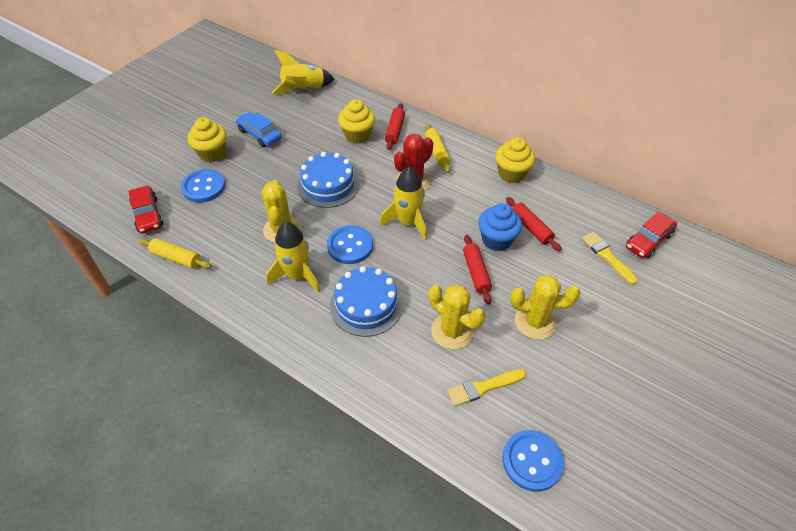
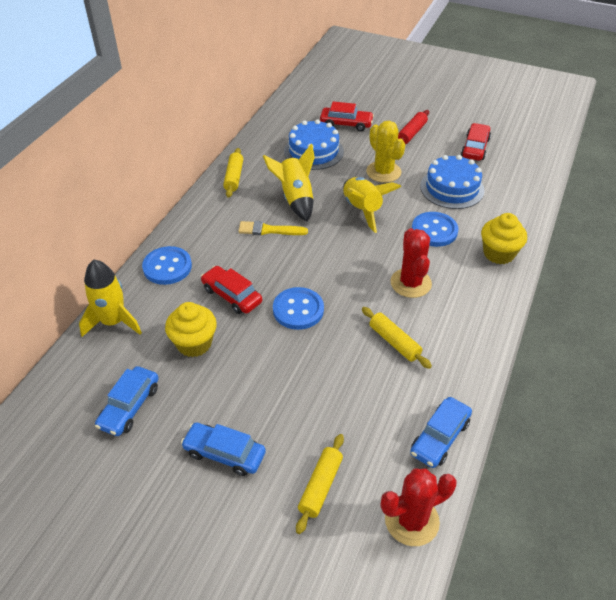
blue car: [236,112,282,147] = 1 -> [95,366,159,436] [181,423,266,476] [410,397,472,468] = 3
blue cupcake: [478,203,522,251] = 1 -> none = 0
red cactus: [394,134,433,191] = 1 -> [381,469,457,546] [391,228,432,298] = 2
red car: [128,186,163,234] [626,211,677,258] = 2 -> [201,266,262,314] [320,101,374,131] [461,123,491,161] = 3
red rolling pin: [385,103,405,150] [463,235,492,305] [506,197,561,251] = 3 -> [398,110,429,144] = 1
yellow brush: [447,369,526,406] [582,232,638,285] = 2 -> [238,221,308,235] = 1
yellow cactus: [262,180,301,243] [429,284,485,349] [510,275,580,340] = 3 -> [366,121,405,183] = 1
yellow cupcake: [188,117,227,162] [338,99,375,144] [495,137,535,183] = 3 -> [165,302,217,357] [481,213,527,264] = 2
yellow rolling pin: [139,238,211,269] [425,123,451,172] = 2 -> [223,148,243,198] [296,434,344,534] [362,307,432,369] = 3

